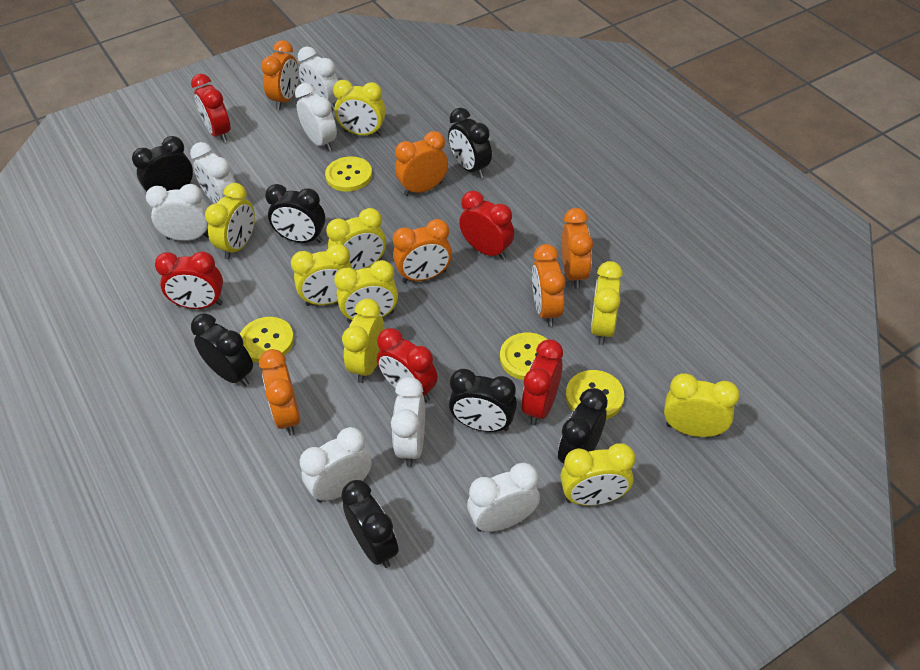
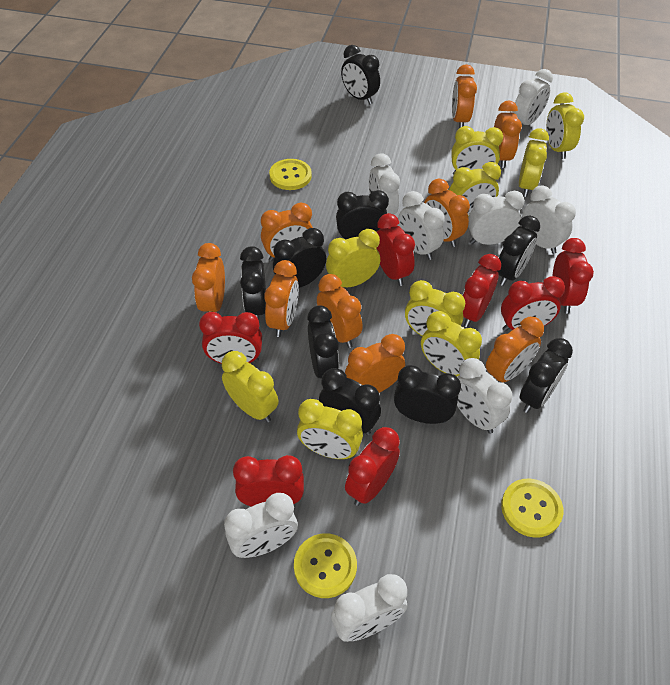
black clock: [132,136,193,192] [191,313,253,387] [265,184,325,243] [341,480,399,568] [448,108,492,178] [449,369,517,432] [558,388,608,464] = 7 -> [240,246,266,320] [273,228,326,288] [307,305,339,378] [319,368,381,435] [336,190,389,240] [341,45,380,104] [394,365,461,424] [497,216,540,286] [520,338,573,413] = 9
orange clock: [259,349,300,436] [261,40,299,110] [393,219,452,283] [395,131,448,196] [532,244,565,327] [562,208,593,289] = 6 -> [192,243,225,312] [261,203,313,261] [264,260,299,337] [317,274,363,348] [345,334,405,393] [424,179,470,247] [452,64,477,128] [486,317,544,382] [494,100,522,168] = 9
red clock: [155,252,223,309] [191,74,231,143] [377,328,437,402] [459,191,514,260] [521,339,563,426] = 5 -> [199,312,262,364] [233,455,304,507] [345,427,400,506] [377,213,415,286] [462,254,501,327] [501,276,565,331] [553,238,594,314] = 7
white clock: [146,184,209,241] [190,142,236,204] [295,83,337,151] [298,46,339,111] [300,427,372,503] [391,377,425,467] [467,463,540,532] = 7 -> [224,493,298,558] [331,574,407,642] [369,153,400,215] [398,191,445,260] [457,358,512,434] [468,191,525,245] [513,69,553,125] [522,185,576,254] = 8
yellow button: [240,317,294,363] [325,156,372,192] [500,332,548,380] [566,370,624,420] = 4 -> [269,159,312,190] [294,533,357,598] [501,479,563,538] = 3

